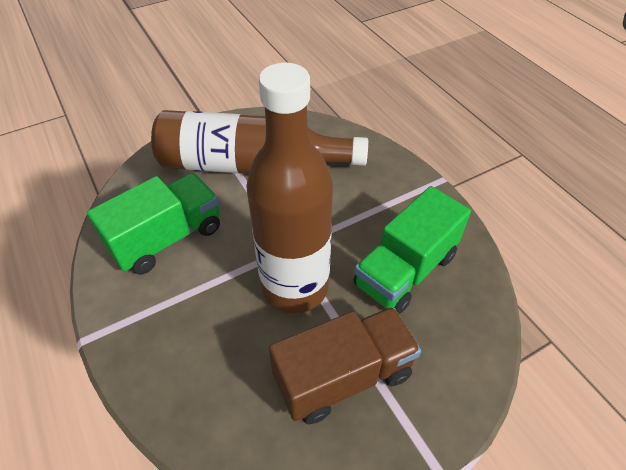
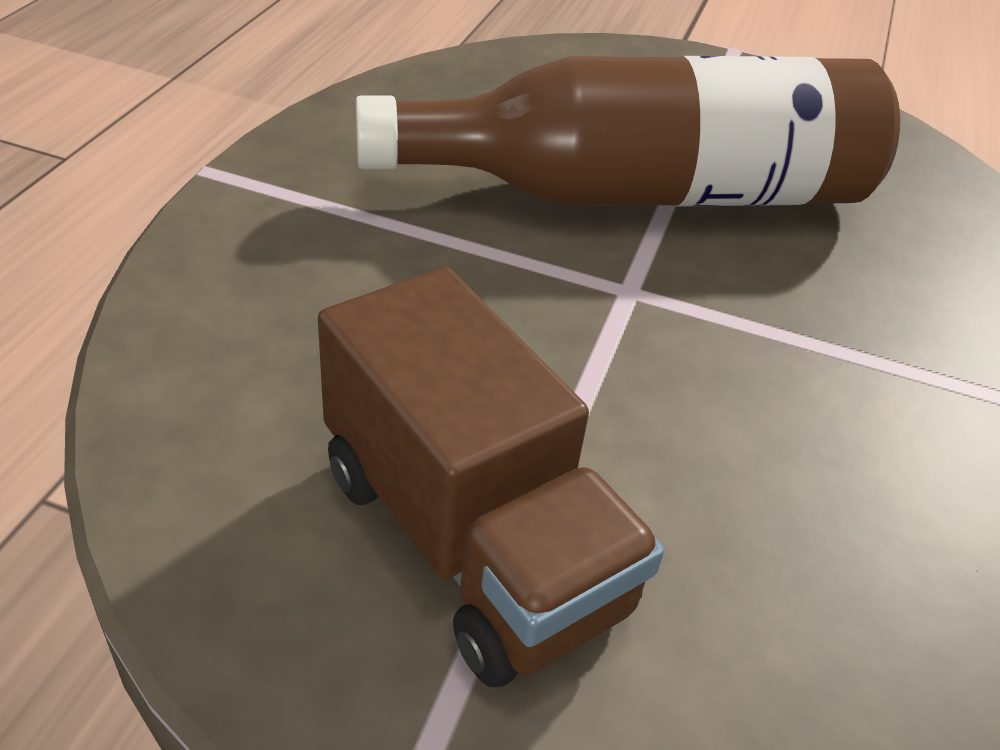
brown bottle: [151,110,368,173] [246,63,333,314] = 2 -> [355,56,900,207] = 1
green truck: [87,173,220,275] [354,186,471,314] = 2 -> none = 0

